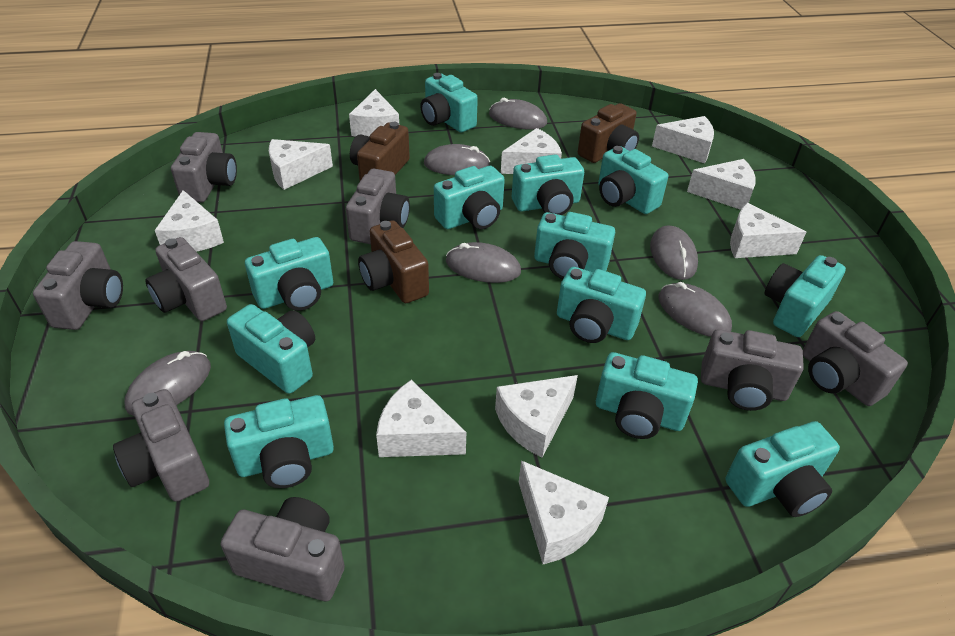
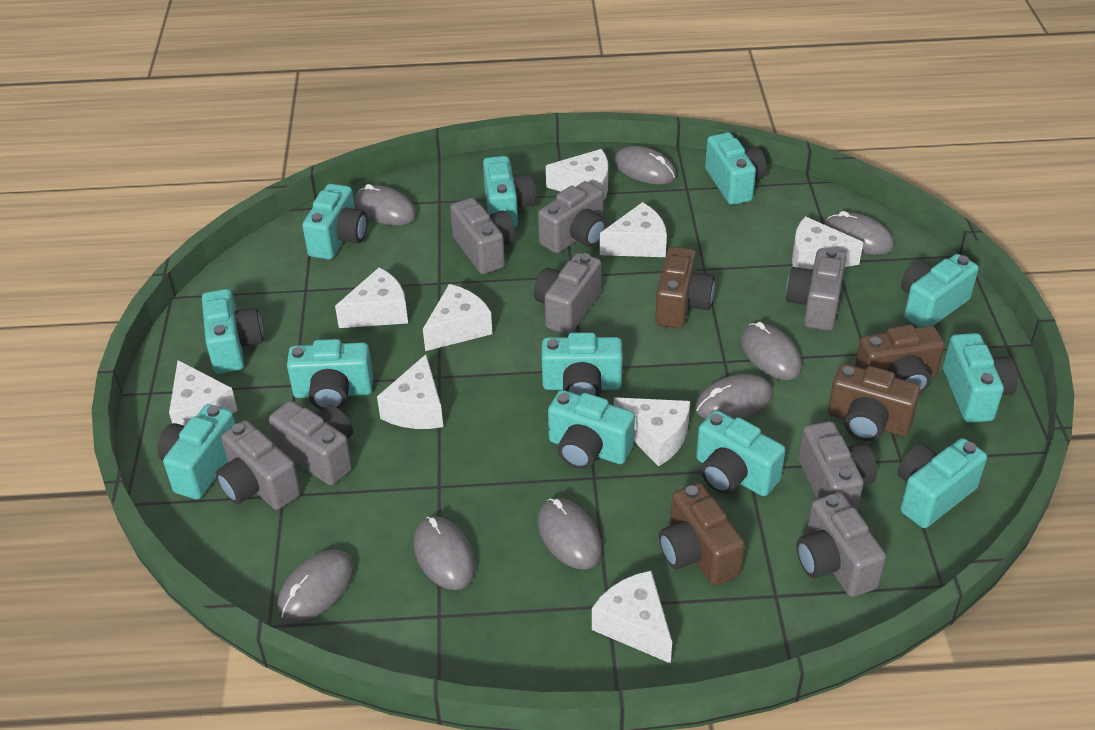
brown camera: [350,122,410,181] [358,220,429,303] [578,103,639,163] = 3 -> [655,247,715,329] [659,483,745,586] [828,364,921,441] [855,325,945,393] = 4
grey mouse: [124,351,211,416] [424,144,490,175] [446,242,521,283] [489,98,547,129] [650,225,698,280] [658,282,732,337] = 6 -> [277,550,355,622] [355,184,417,225] [414,516,475,590] [537,498,602,570] [614,146,676,184] [695,374,773,419] [740,322,802,380] [825,211,894,255] = 8
white cheese: [155,190,224,252] [269,139,333,190] [349,89,399,137] [376,380,466,457] [495,375,578,458] [501,128,562,174] [519,460,609,564] [652,116,714,163] [687,159,756,210] [730,203,806,258] = 10 -> [169,360,238,426] [335,268,408,328] [377,354,443,429] [423,284,493,351] [546,149,608,202] [592,571,672,664] [600,202,667,257] [614,398,690,467] [792,216,863,270] = 9

